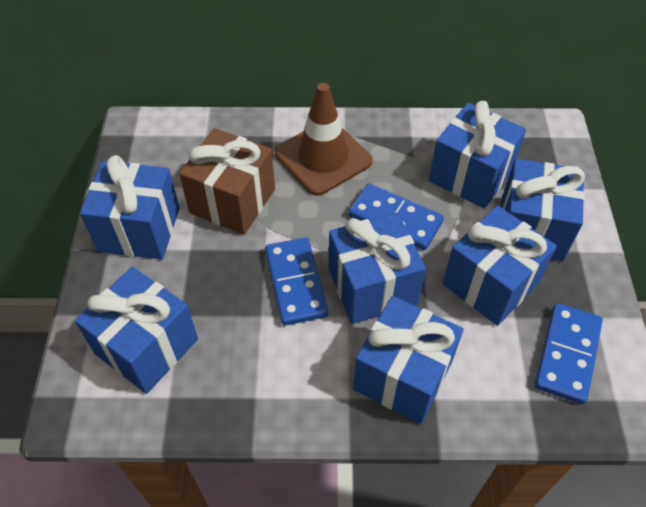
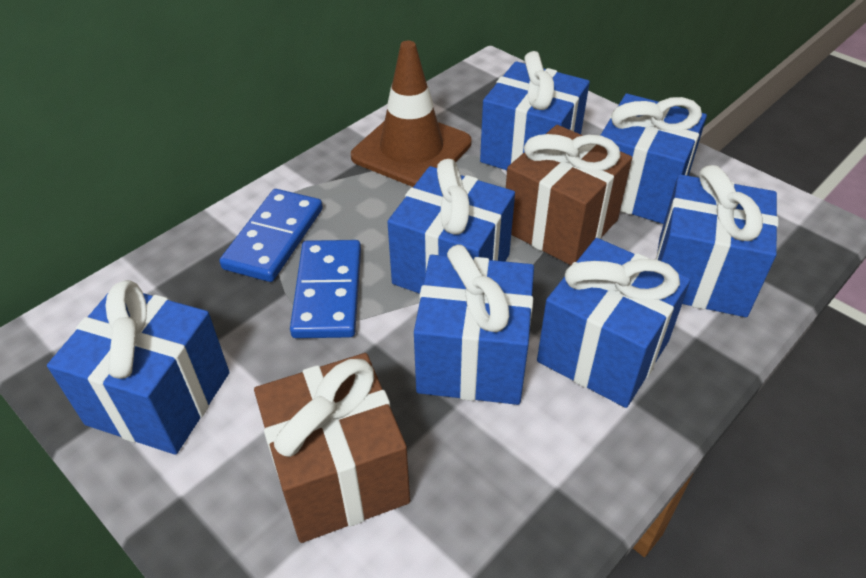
blue domino: [265,237,328,326] [348,183,444,250] [535,303,603,404] = 3 -> [219,189,323,282] [290,240,361,338] = 2
brown gift: [179,128,275,235] = 1 -> [254,353,410,543] [506,125,632,265] = 2

